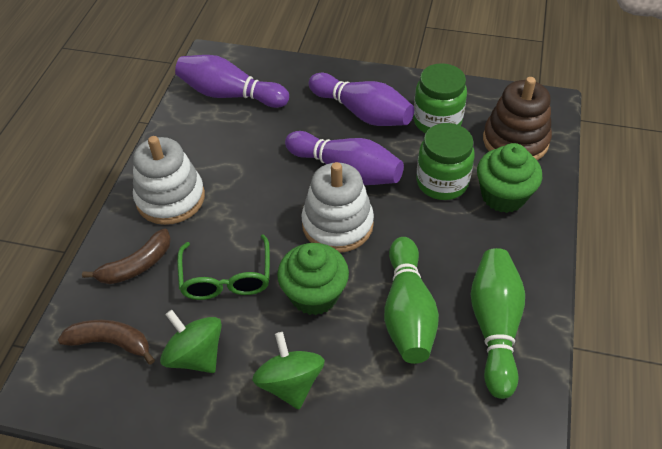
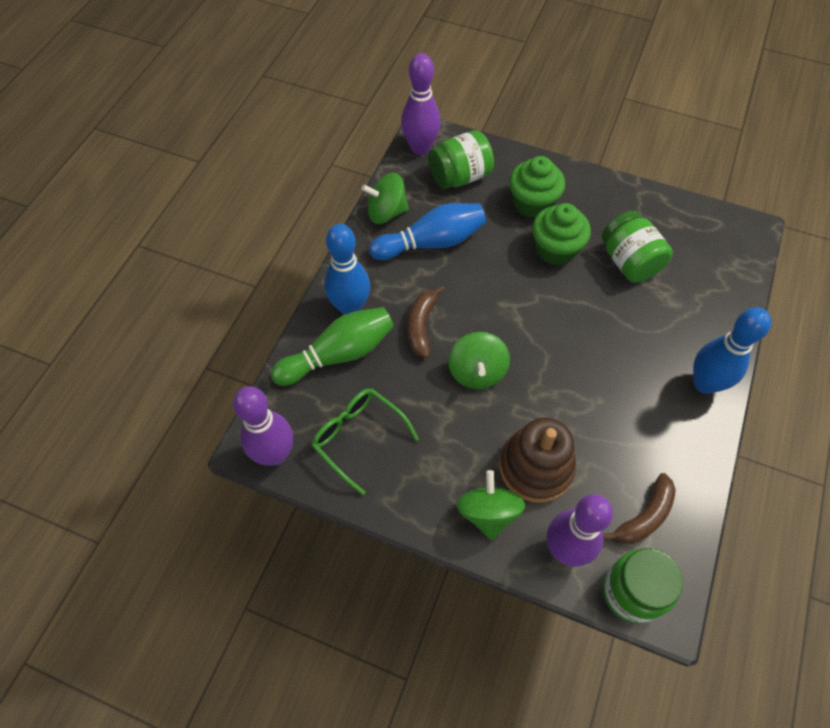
blue bowling pin: none = 0 -> [324,224,370,315] [369,203,486,260] [693,308,771,394] = 3
green bowling pin: [384,237,439,364] [471,248,525,399] = 2 -> [271,307,394,386] = 1
green jar: [413,63,467,133] [416,123,475,200] = 2 -> [428,130,494,189] [602,210,673,283] [603,548,683,624] = 3
green spinning top: [160,310,222,373] [252,332,325,409] = 2 -> [361,173,409,224] [448,332,510,389] [457,470,525,540] = 3
white stacking toy: [133,136,205,225] [301,162,374,252] = 2 -> none = 0

